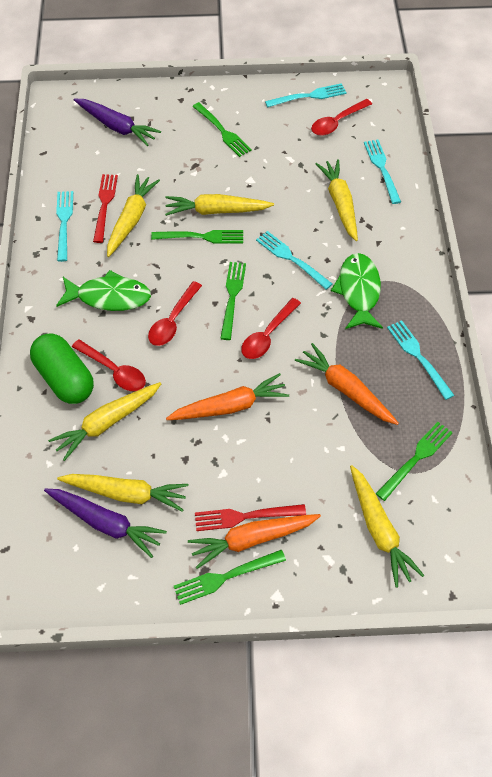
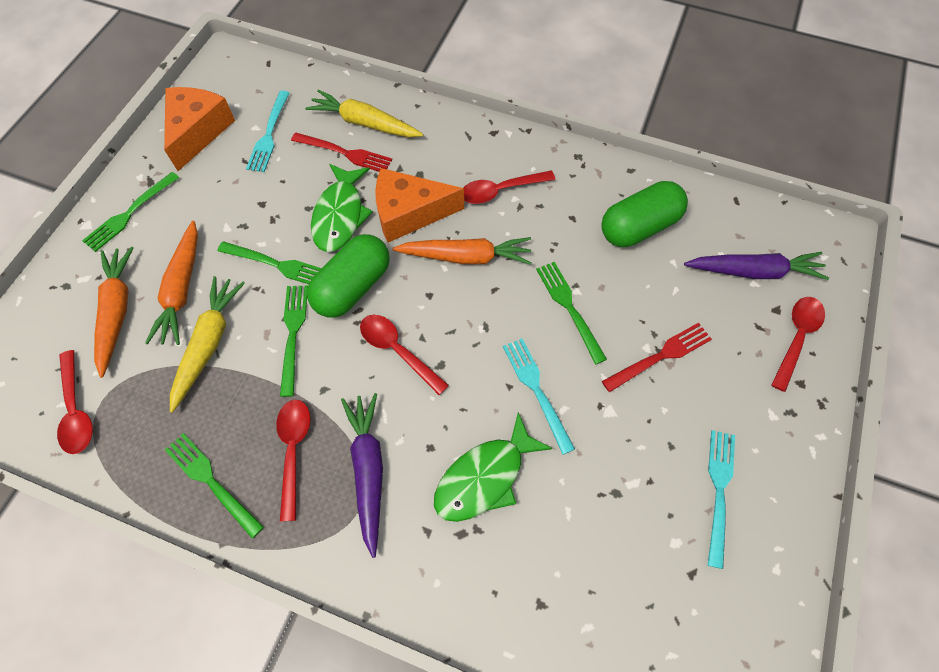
green capsule: [30,334,94,404] = 1 -> [307,234,390,318] [601,181,688,247] = 2
orange cheese: none = 0 -> [164,87,235,171] [375,168,464,242] = 2
red spoon: [72,339,146,391] [148,281,202,346] [241,298,301,359] [311,99,372,136] = 4 -> [57,350,93,454] [276,400,310,521] [360,315,449,395] [463,170,555,204] [771,297,825,392] = 5
turquoise fork: [56,191,73,262] [256,231,332,290] [265,83,347,107] [364,140,401,204] [387,320,455,400] = 5 -> [246,91,290,172] [503,339,575,455] [708,430,735,569] = 3
yellow carrot: [48,382,161,461] [57,474,189,512] [107,174,160,257] [165,194,274,216] [316,159,358,241] [350,465,425,588] = 6 -> [170,276,245,413] [305,89,423,137] = 2

